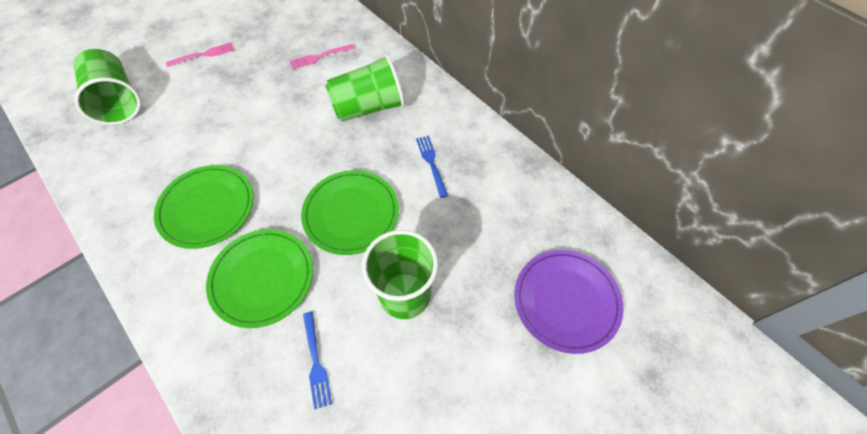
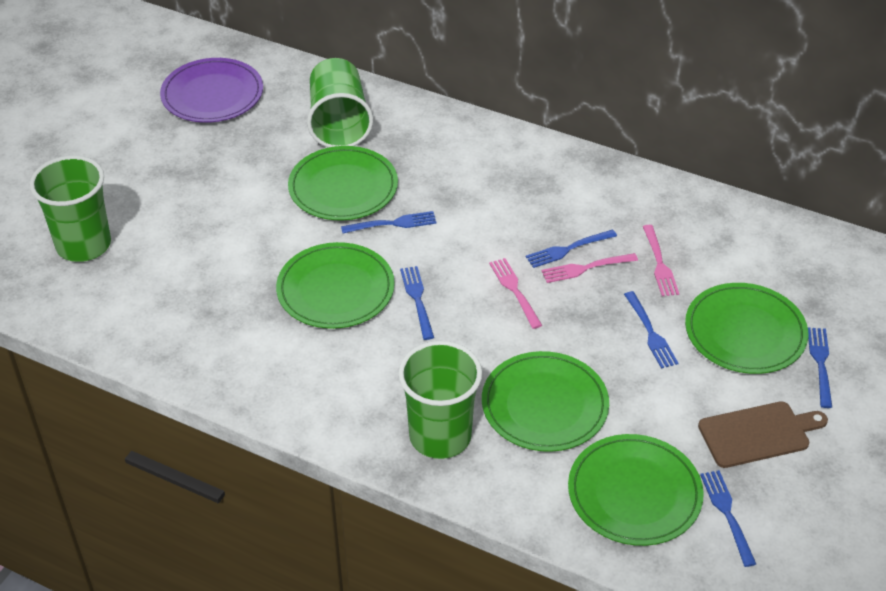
blue fork: [303,311,332,409] [416,136,448,198] = 2 -> [341,211,437,234] [400,266,434,340] [526,229,617,268] [624,291,679,369] [700,470,756,567] [808,327,832,408] = 6
brown cutting board: none = 0 -> [698,401,828,468] = 1
green plate: [154,165,254,249] [206,229,313,328] [301,170,399,255] = 3 -> [276,242,395,329] [288,146,398,220] [482,351,609,452] [568,434,704,546] [685,283,808,374] = 5
pink fork: [166,42,234,67] [290,44,355,69] = 2 -> [489,258,542,329] [541,253,638,283] [643,225,679,296] = 3

